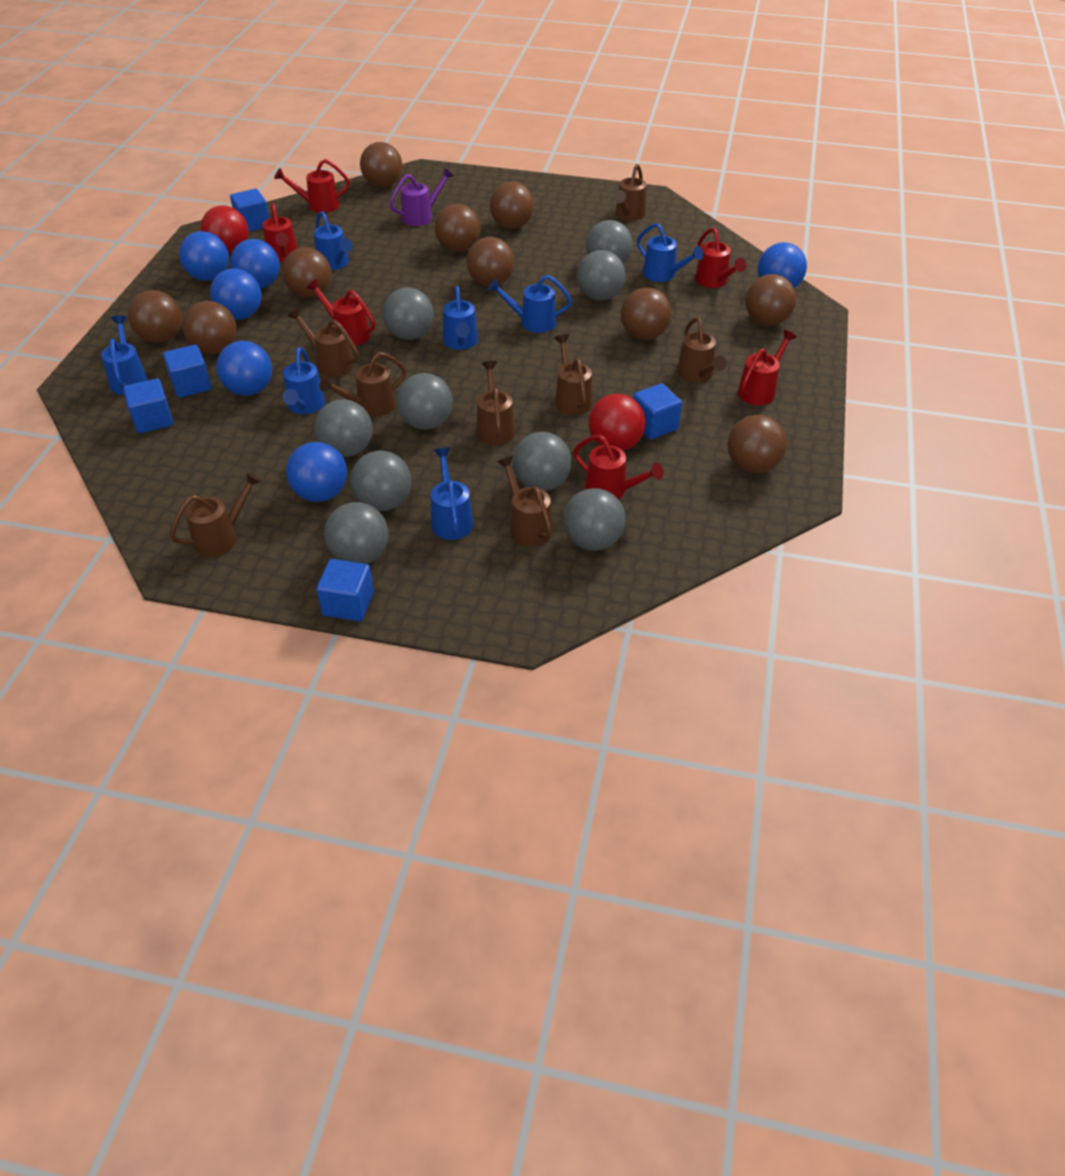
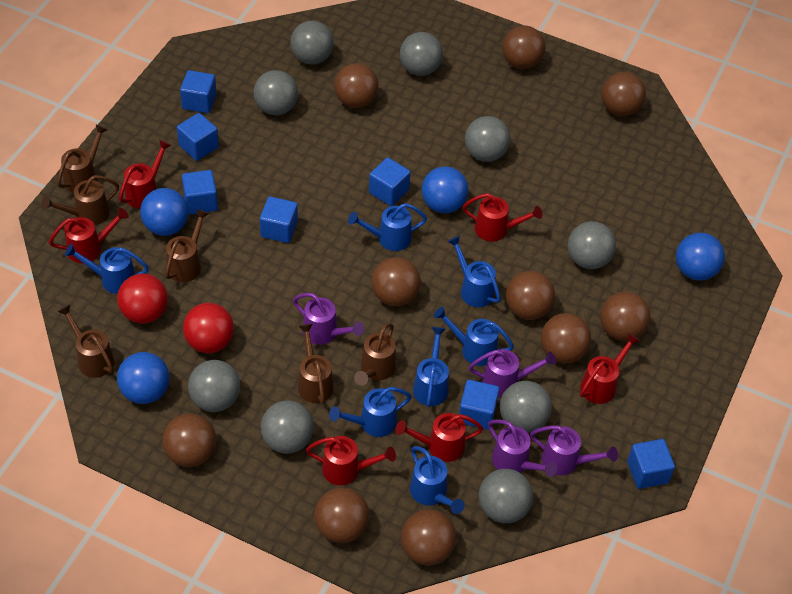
blue ball: [179,231,229,281] [210,268,262,320] [216,341,272,396] [230,239,280,289] [286,442,347,502] [758,242,807,288] = 6 -> [117,352,170,404] [140,188,189,236] [422,166,469,213] [676,233,725,281] = 4
blue cube: [123,379,173,433] [163,345,212,398] [230,189,269,232] [316,559,374,621] [633,383,682,439] = 5 -> [177,113,219,161] [180,70,217,113] [182,170,218,215] [260,196,298,243] [369,157,411,206] [459,380,499,430] [627,439,675,489] = 7
brown watering can: [170,472,262,557] [288,307,359,377] [320,352,406,416] [476,361,515,445] [497,456,552,546] [555,334,592,415] [614,164,646,221] [677,317,727,383] = 8 -> [41,175,119,225] [57,125,108,193] [57,304,114,378] [165,209,209,282] [298,324,334,404] [354,323,396,385] = 6
purple watering can: [390,168,454,226] = 1 -> [293,293,364,345] [469,349,556,397] [488,419,557,477] [530,425,618,476] = 4

